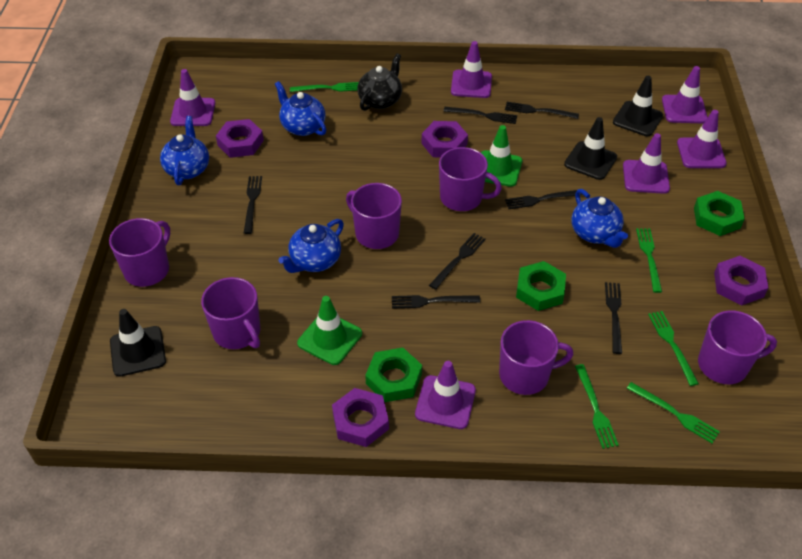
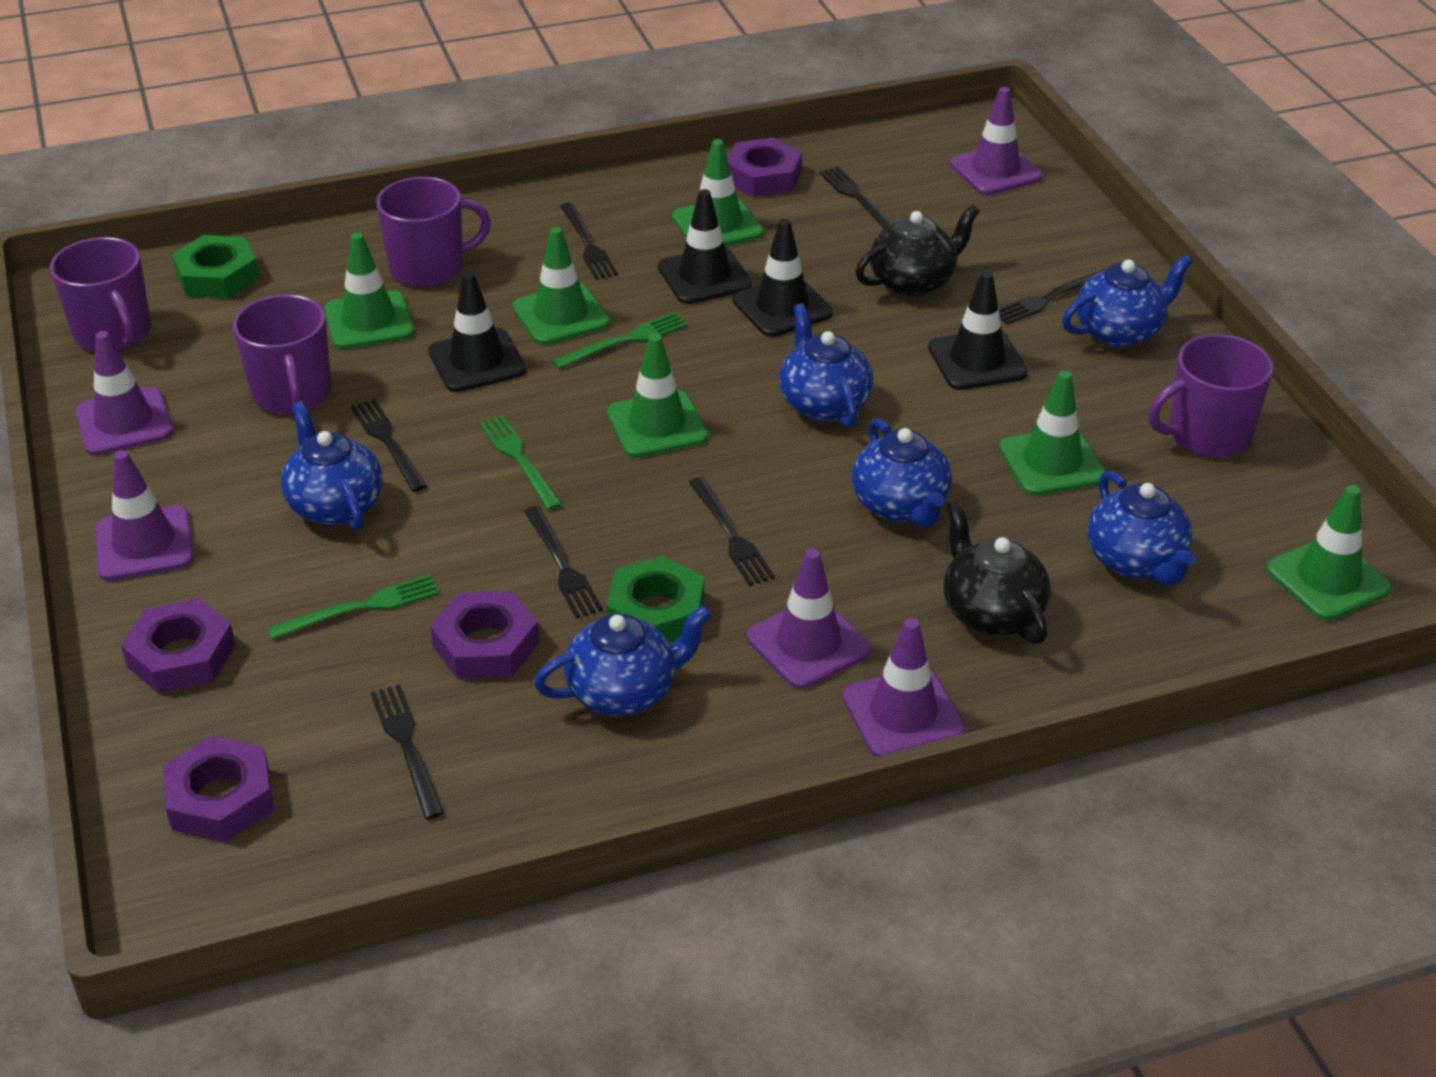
black teapot: [357,53,402,111] = 1 -> [855,205,980,297] [944,501,1051,644] = 2
black traffic cone: [110,309,166,377] [564,117,617,180] [613,76,663,136] = 3 -> [428,271,526,392] [658,189,752,304] [733,219,833,337] [928,271,1028,390] = 4
blue teapot: [160,116,209,185] [275,81,326,136] [279,219,344,273] [571,189,628,248] = 4 -> [281,401,382,530] [534,605,711,716] [779,303,873,427] [852,418,952,528] [1062,254,1193,347] [1087,471,1196,586] = 6
green fork: [290,82,359,92] [575,364,619,449] [626,382,720,443] [636,228,662,293] [648,311,699,386] = 5 -> [267,574,440,640] [479,415,562,510] [552,312,688,369] = 3
green nut: [365,348,422,402] [516,261,566,311] [694,191,745,236] = 3 -> [172,235,259,299] [606,556,704,643] = 2
green traffic cone: [297,296,362,365] [481,125,522,187] = 2 -> [325,232,414,349] [513,227,610,345] [607,334,708,458] [672,139,764,246] [999,370,1106,496] [1266,485,1392,620] = 6
purple mug: [109,218,170,287] [201,277,260,349] [346,183,402,249] [439,147,502,211] [499,320,574,395] [698,310,777,384] = 6 -> [50,237,151,351] [233,295,332,414] [376,177,491,287] [1148,334,1273,457] = 4
purple traffic cone: [170,69,215,126] [415,361,476,429] [451,41,492,98] [623,133,670,194] [662,66,708,123] [677,110,727,168] = 6 -> [75,331,173,456] [95,451,194,581] [747,549,871,689] [842,618,966,757] [950,87,1042,195] = 5

